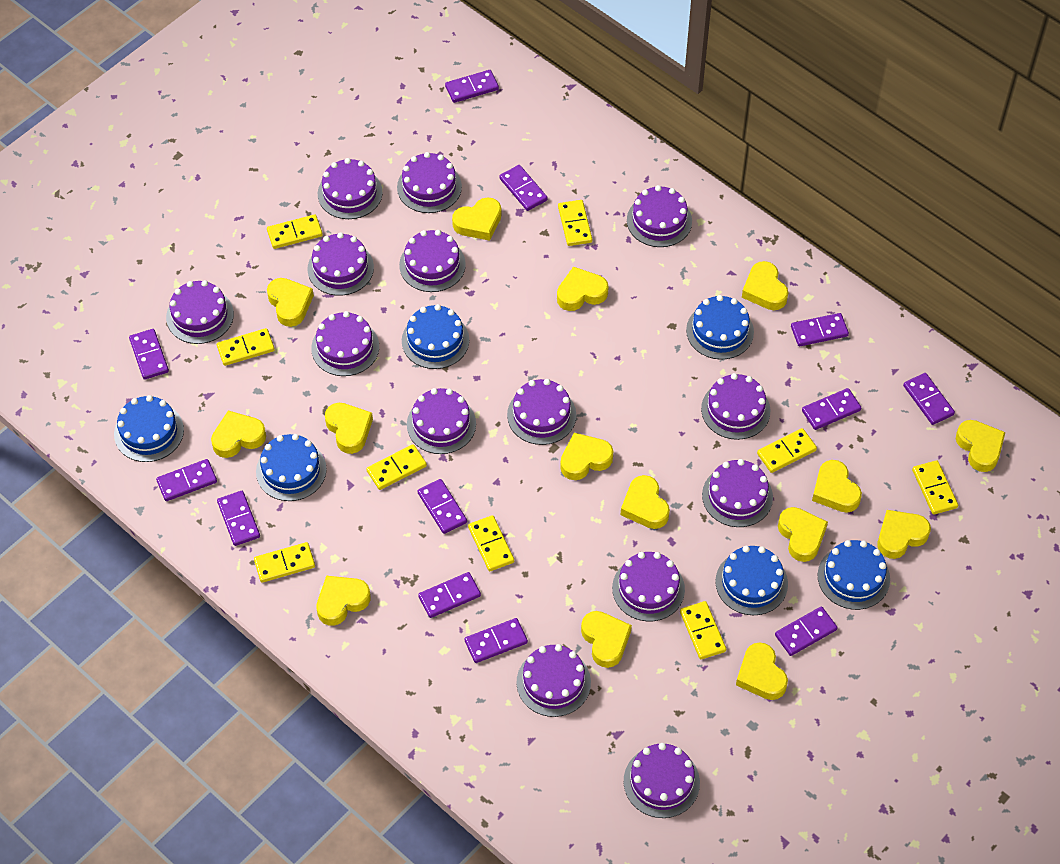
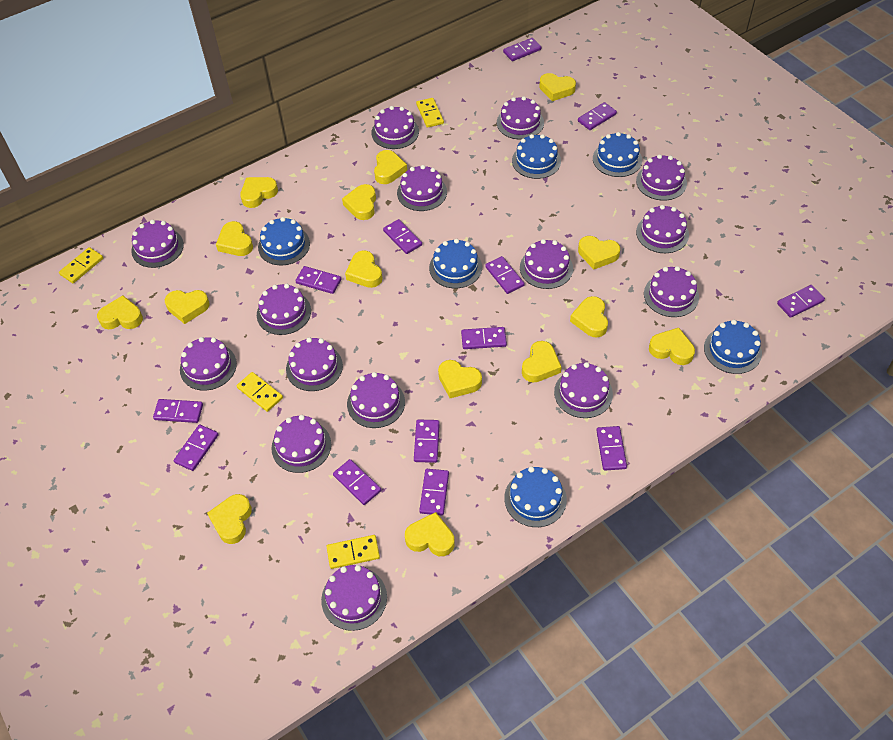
purple cake: [166,280,234,344] [307,232,374,296] [311,311,379,376] [318,158,383,219] [397,152,462,213] [399,230,466,292] [407,388,476,454] [507,379,576,445] [517,644,591,717] [612,552,685,621] [624,743,700,818] [627,185,692,247] [701,373,770,440] [702,459,773,527] = 14 -> [131,220,184,268] [180,337,237,391] [257,284,311,335] [271,415,331,473] [286,337,343,391] [321,565,387,631] [347,372,405,428] [372,106,419,149] [397,165,447,211] [497,96,544,139] [520,239,573,289] [554,362,613,418] [636,154,687,201] [636,205,689,253] [644,266,699,317] = 15
purple domino: [129,329,169,380] [156,459,217,501] [217,491,260,546] [418,479,467,534] [418,572,481,618] [445,70,499,103] [465,618,528,663] [499,165,548,211] [775,606,838,656] [791,313,849,346] [802,388,861,430] [903,373,955,425] = 12 -> [153,399,203,423] [174,425,219,471] [296,266,341,294] [333,459,381,505] [383,219,422,254] [414,420,440,463] [419,469,449,515] [461,327,507,349] [485,256,525,294] [503,38,541,61] [578,102,617,130] [596,426,627,471] [777,285,825,318] = 13
yellow domino: [217,328,275,366] [254,542,315,583] [267,214,323,249] [366,444,427,490] [468,515,514,571] [558,200,592,246] [680,601,726,659] [757,428,817,473] [912,460,958,515] = 9 -> [59,247,103,283] [237,372,283,412] [327,535,380,569] [416,98,444,128] = 4

